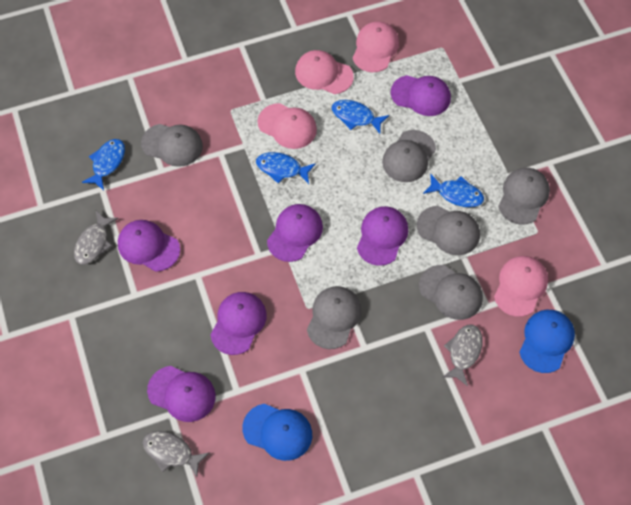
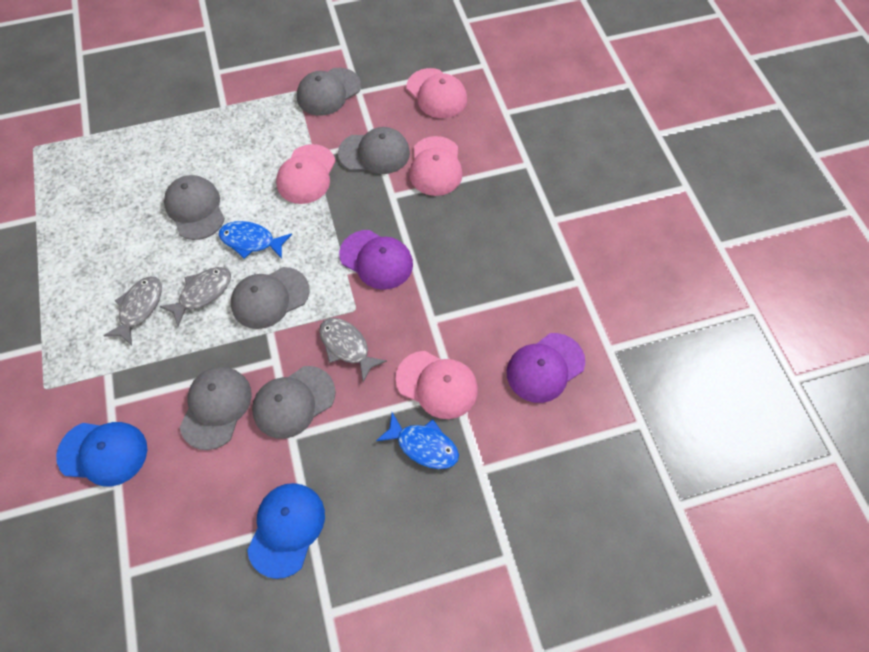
blue fish: [82,139,125,190] [256,152,316,184] [332,100,389,134] [423,174,484,207] = 4 -> [219,221,292,259] [376,412,459,469] = 2
purple cap: [118,220,180,272] [147,366,216,422] [210,292,267,355] [267,204,323,262] [357,206,408,266] [391,75,451,116] = 6 -> [339,230,413,290] [507,333,585,403] = 2

